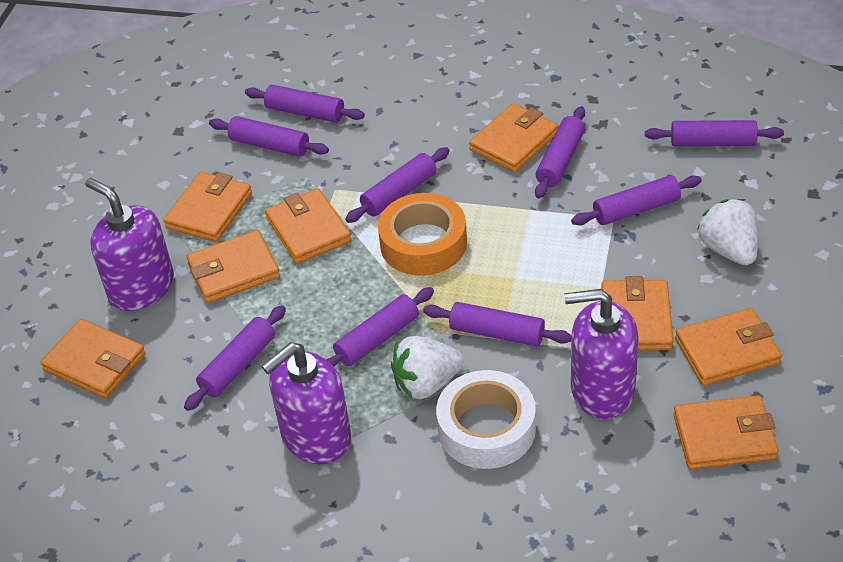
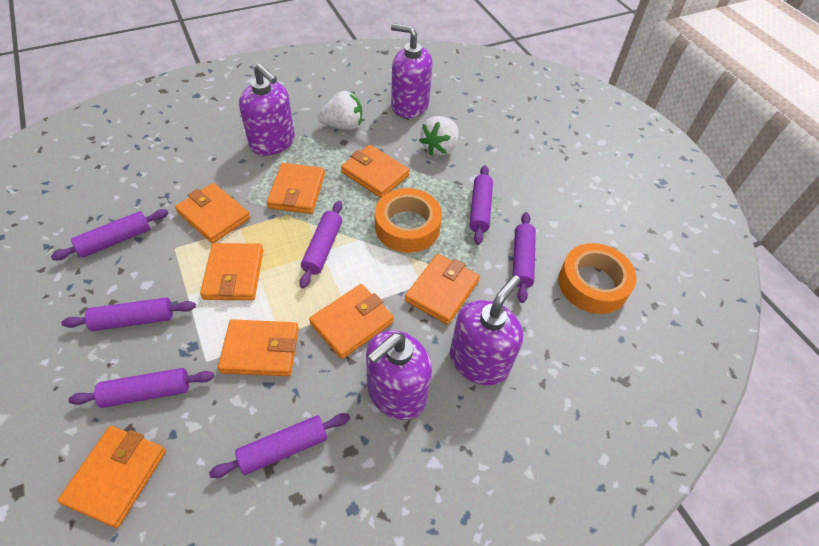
orange tape: [378,193,467,276] = 1 -> [375,188,442,253] [558,243,637,314] = 2
purple rolling pin: [184,305,286,411] [209,116,329,157] [245,85,365,123] [326,287,434,367] [345,147,450,223] [423,302,572,346] [535,106,585,198] [571,175,702,225] [645,120,784,146] = 9 -> [51,209,169,260] [61,297,196,331] [68,368,214,408] [209,413,350,478] [300,201,342,288] [469,165,493,245] [512,212,536,303] = 7
purple soap dispenser: [85,178,174,311] [261,342,351,464] [564,289,639,419] = 3 -> [239,64,295,156] [366,330,432,420] [391,23,432,118] [450,275,523,386] = 4
white tape: [436,370,536,469] = 1 -> none = 0

